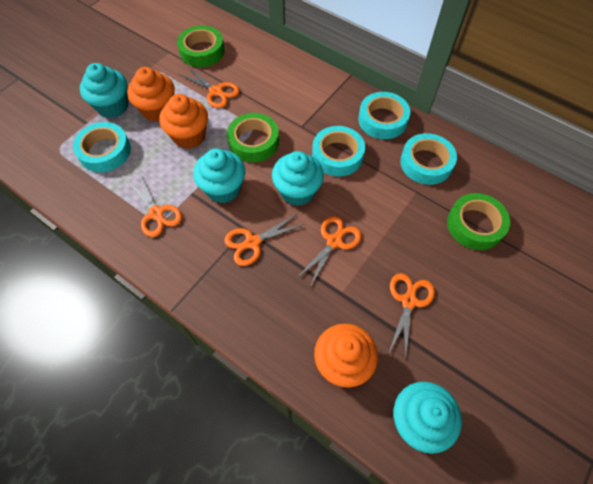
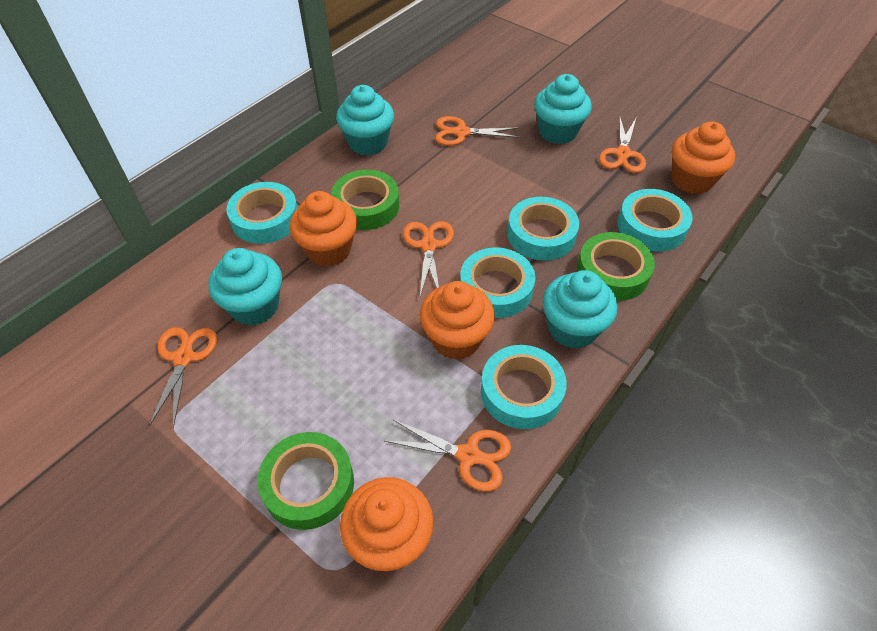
orange cupcake: [127,67,175,122] [159,94,208,149] [314,324,378,388] = 3 -> [290,191,357,267] [340,477,433,571] [420,281,495,360] [671,121,735,194] = 4
turquoise tape: [73,122,131,172] [312,126,365,177] [358,92,410,139] [400,133,457,185] = 4 -> [226,182,298,244] [460,248,535,318] [481,345,567,429] [507,197,579,261] [617,189,692,252] = 5

